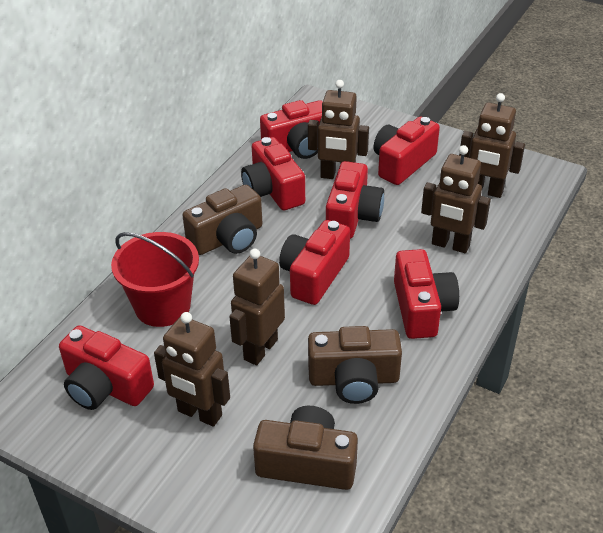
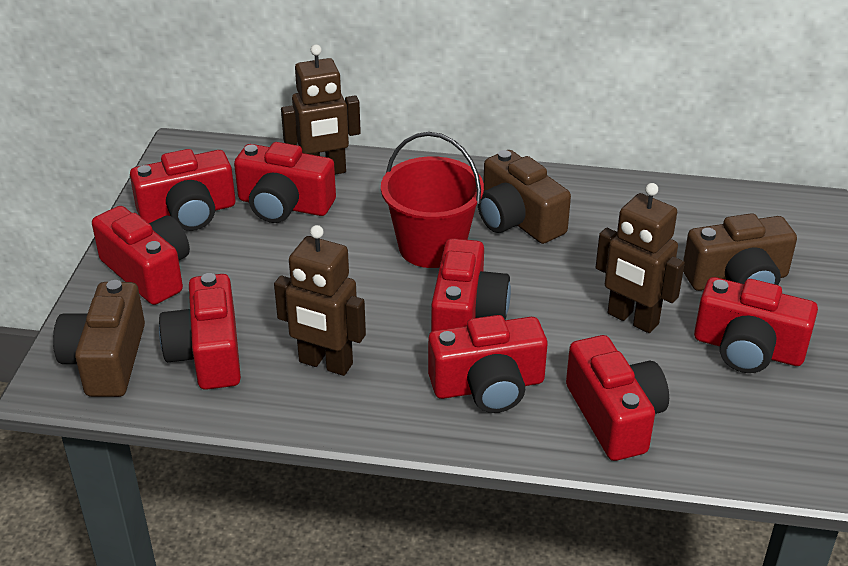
brown robot: [154,312,230,427] [229,249,285,365] [308,80,369,179] [421,145,491,253] [459,93,525,198] = 5 -> [274,225,366,376] [281,44,361,175] [596,183,685,333] = 3
red camera: [59,325,154,410] [241,137,305,210] [260,100,323,159] [279,220,350,305] [326,161,384,239] [374,117,440,185] [394,249,459,339] = 7 -> [92,206,190,305] [130,149,236,231] [159,273,241,390] [234,142,336,223] [428,315,548,413] [431,238,511,332] [566,335,669,461] [694,277,818,373] = 8

